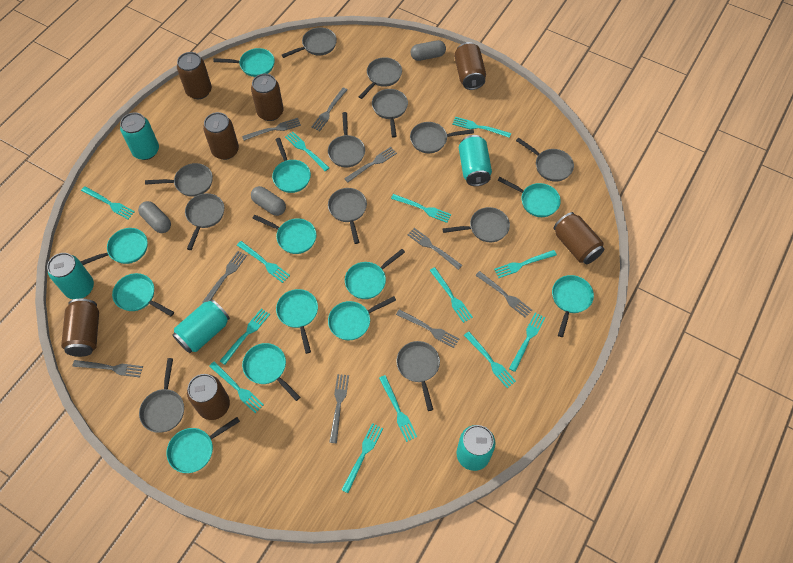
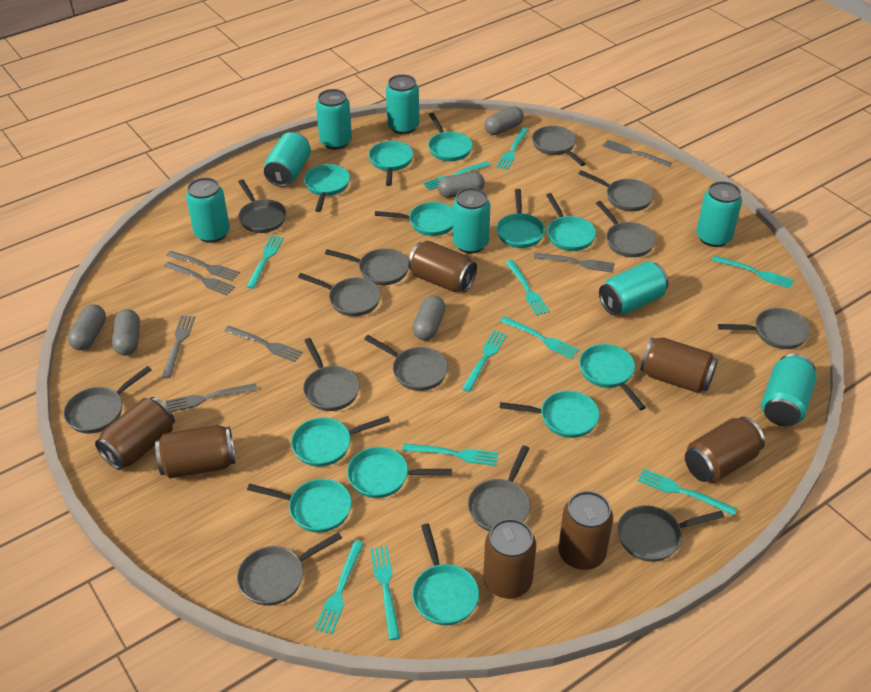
grey capsule: [138,201,171,233] [251,186,286,216] [410,40,446,61] = 3 -> [68,304,106,350] [112,309,140,356] [412,295,446,340] [438,172,485,198] [484,106,524,135] = 5
grey fork: [72,360,143,378] [202,251,247,303] [242,118,301,141] [311,88,347,131] [329,374,349,443] [344,147,397,183] [396,309,459,348] [407,228,462,270] [475,271,532,318] = 9 -> [162,315,195,378] [164,262,235,296] [165,383,257,412] [167,251,240,281] [224,326,303,362] [534,253,615,273] [602,140,672,167] = 7
grey pan: [139,358,184,433] [145,163,213,197] [185,193,224,250] [282,27,337,58] [328,112,365,167] [328,188,367,244] [359,57,402,99] [372,89,408,138] [396,341,440,411] [410,122,474,153] [442,207,510,242] [516,137,574,182] = 12 -> [64,366,152,434] [237,532,342,606] [238,179,286,233] [298,273,381,316] [303,338,360,411] [325,248,409,285] [364,335,448,391] [468,445,530,531] [532,126,586,166] [578,170,654,211] [596,201,656,257] [617,505,724,562] [718,308,811,349] = 13
turquoise can: [47,253,94,299] [120,113,159,160] [172,299,230,353] [456,425,496,471] [459,135,492,186] = 5 -> [186,177,230,243] [264,132,311,187] [316,89,352,150] [386,74,419,134] [452,188,490,254] [599,261,669,316] [696,181,742,247] [761,354,817,426] = 8
turquoise fork: [81,186,135,219] [209,361,264,413] [220,309,270,365] [237,241,290,283] [285,131,329,171] [342,423,383,493] [379,375,417,442] [391,194,451,223] [429,267,473,323] [452,117,511,138] [464,332,516,388] [494,250,557,278] [509,313,545,372] = 13 -> [247,235,284,289] [315,540,364,634] [370,546,400,640] [402,443,498,466] [423,161,490,190] [462,330,507,392] [496,128,529,170] [500,316,579,359] [506,260,550,316] [638,469,737,516] [712,255,794,289] = 11

